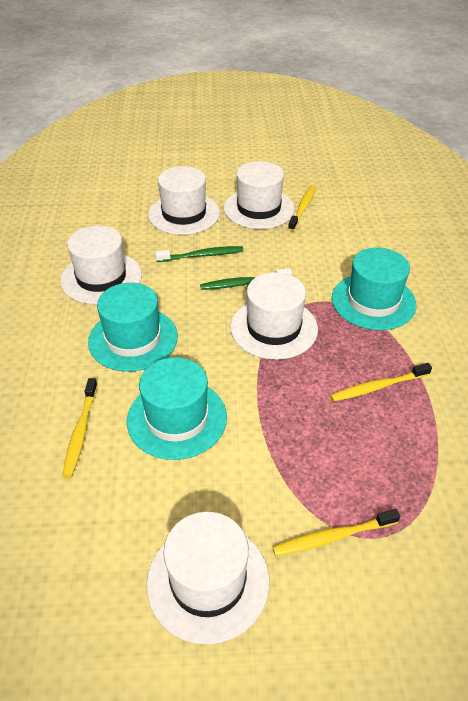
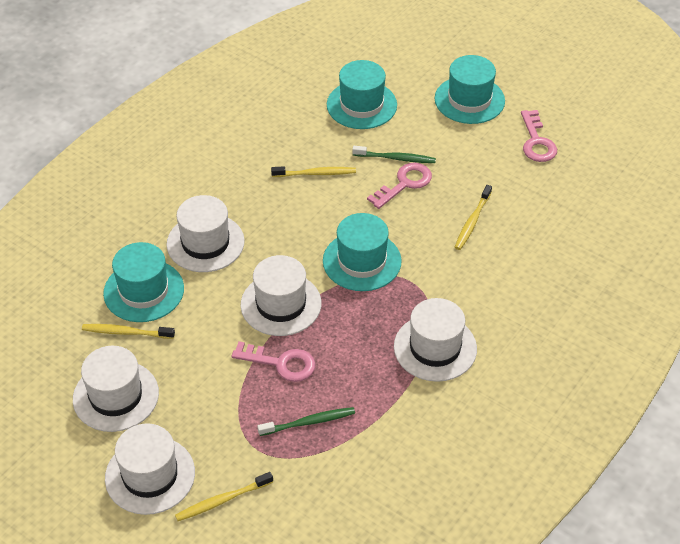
pink key: none = 0 -> [232,341,315,382] [367,163,432,209] [521,110,557,162] = 3
turquoise hat: [88,283,178,372] [127,357,227,460] [332,247,417,330] = 3 -> [103,242,184,322] [323,213,402,291] [327,60,397,129] [435,55,505,124] = 4

